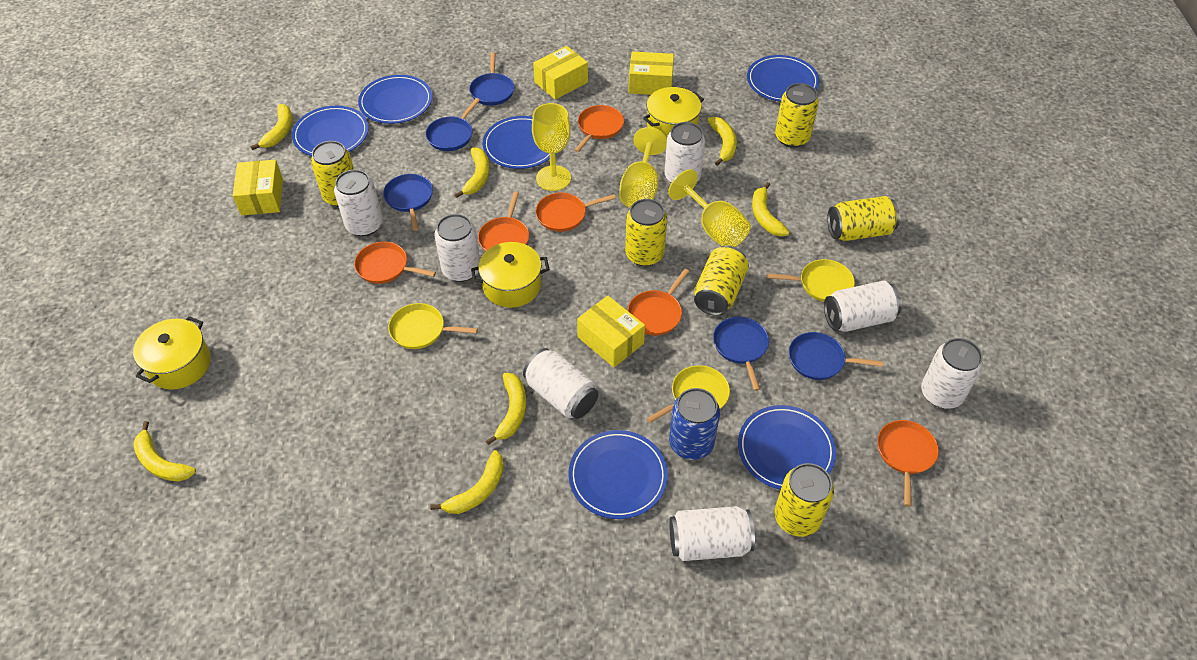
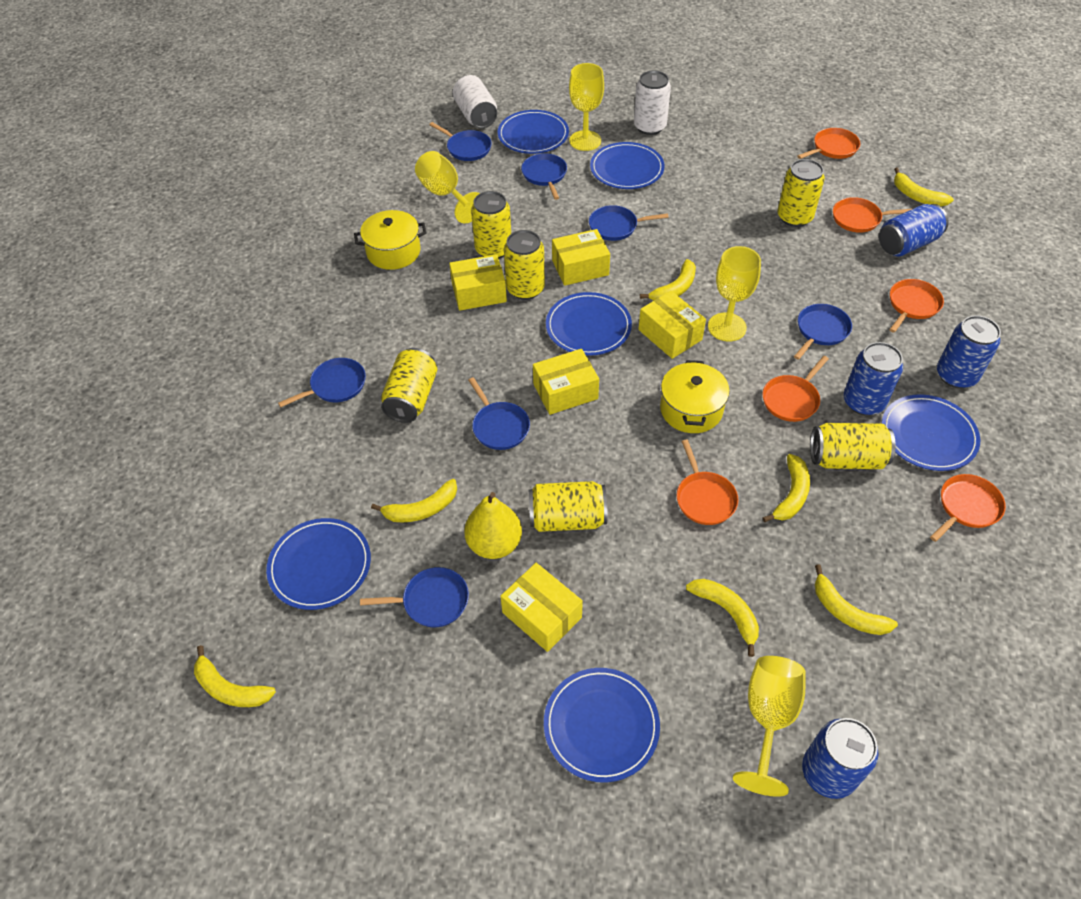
blue can: [669,388,720,460] = 1 -> [802,718,879,799] [844,342,903,416] [879,204,948,256] [937,315,1001,388] = 4
blue pan: [383,174,433,231] [426,98,480,151] [469,52,514,105] [713,317,769,391] [789,332,883,380] = 5 -> [278,358,366,407] [360,567,469,627] [429,122,492,161] [468,377,530,450] [521,153,567,200] [589,205,668,241] [794,304,852,360] = 7
white can: [334,169,383,236] [434,214,480,282] [523,348,599,419] [665,122,705,183] [669,506,755,561] [824,281,902,332] [921,338,983,409] = 7 -> [453,75,497,128] [634,70,671,135] = 2
yellow box: [233,160,283,216] [533,46,588,100] [577,295,645,367] [629,51,674,95] = 4 -> [449,254,507,311] [500,563,583,652] [533,349,599,415] [552,229,610,286] [638,291,706,359] = 5
yellow goblet: [532,103,571,191] [619,127,667,208] [668,169,751,247] = 3 -> [415,151,480,223] [569,63,604,151] [708,246,761,341] [733,656,806,797] = 4
yellow pan: [388,303,478,349] [647,365,730,423] [767,259,855,302] = 3 -> none = 0
yellow pear: none = 0 -> [464,492,522,559] = 1
yellow pot: [133,316,211,389] [471,242,550,308] [643,87,704,138] = 3 -> [354,210,426,270] [660,360,730,433] = 2

